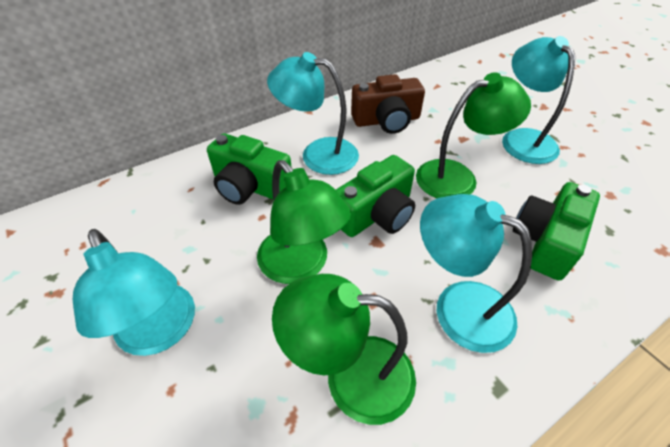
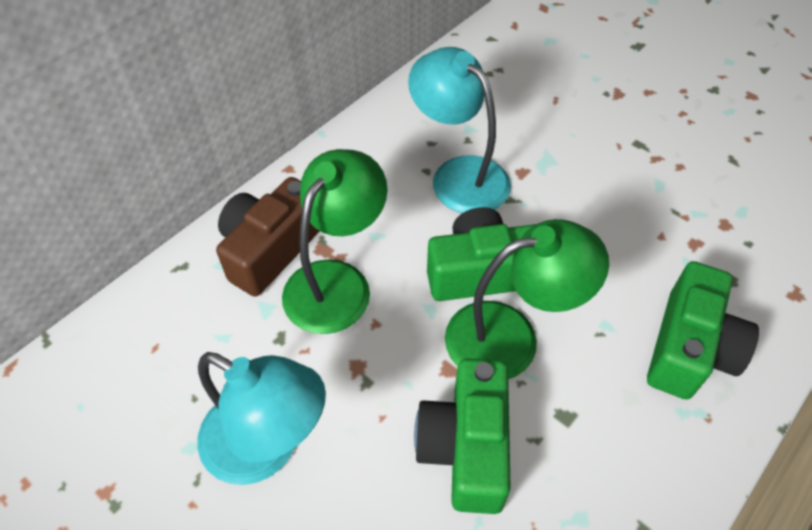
green lamp: [257,160,351,284] [272,274,416,425] [416,72,531,198] = 3 -> [282,149,387,334] [445,219,609,379] = 2
turquoise lamp: [73,229,195,356] [267,52,359,175] [420,194,532,353] [502,36,575,164] = 4 -> [197,352,326,485] [408,47,511,213] = 2

